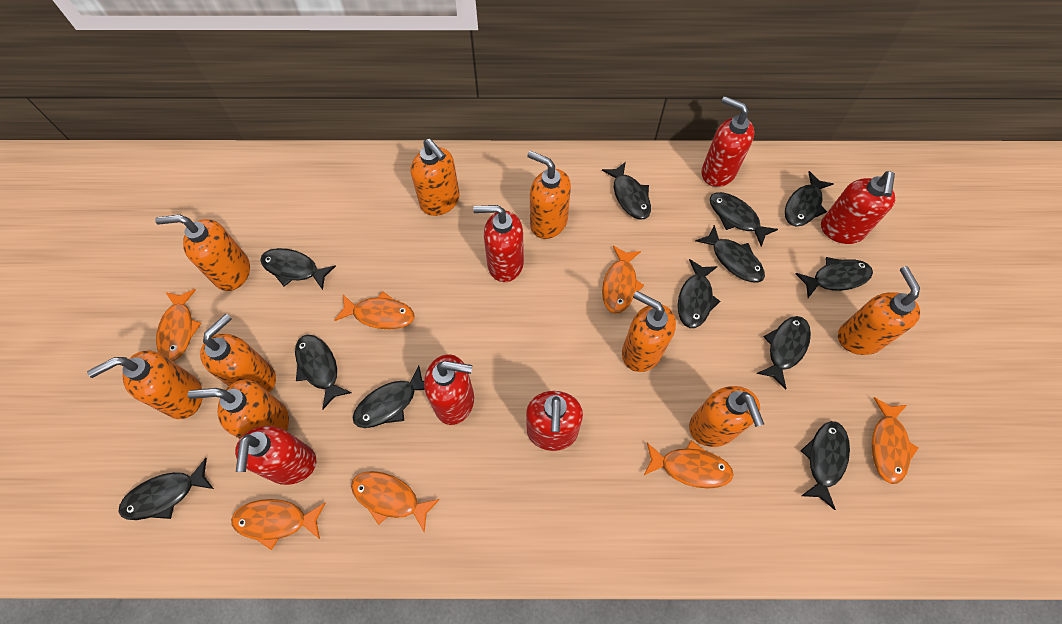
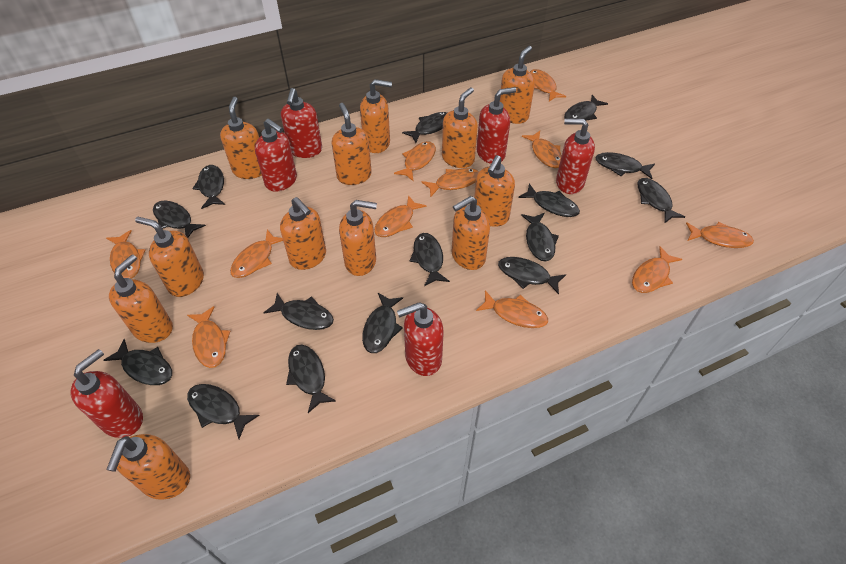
black fish: [118,458,214,520] [260,248,336,290] [295,335,352,409] [353,365,425,428] [602,162,651,220] [678,259,720,328] [695,225,765,283] [710,192,778,247] [757,316,811,389] [785,171,834,226] [795,257,873,298] [800,421,850,510] = 12 -> [103,339,172,385] [153,200,206,238] [187,384,260,439] [192,165,225,209] [264,293,334,330] [286,345,336,413] [362,293,403,353] [402,112,447,143] [410,233,450,286] [498,257,566,294] [518,184,580,217] [521,213,559,261] [564,95,608,121] [596,152,655,179] [637,178,685,224] = 15
orange fish: [156,289,201,361] [231,499,325,550] [334,291,415,329] [351,471,440,533] [602,246,644,314] [643,440,734,489] [872,397,918,484] = 7 -> [106,230,145,279] [187,306,230,368] [230,230,283,278] [374,195,427,237] [394,141,436,181] [422,168,479,197] [476,290,548,328] [522,131,562,168] [530,69,566,101] [632,246,682,293] [686,222,754,248] = 11
orange soap dispenser: [87,350,203,419] [155,215,250,291] [188,379,289,439] [200,314,276,393] [411,139,460,216] [527,151,571,239] [622,291,676,372] [689,386,764,447] [838,266,920,355] = 9 -> [106,434,190,500] [109,254,173,343] [135,217,204,297] [220,97,262,179] [280,197,326,270] [331,103,372,185] [339,200,377,276] [360,79,392,153] [442,87,478,168] [452,196,490,270] [474,155,515,227] [500,46,535,124] = 12

